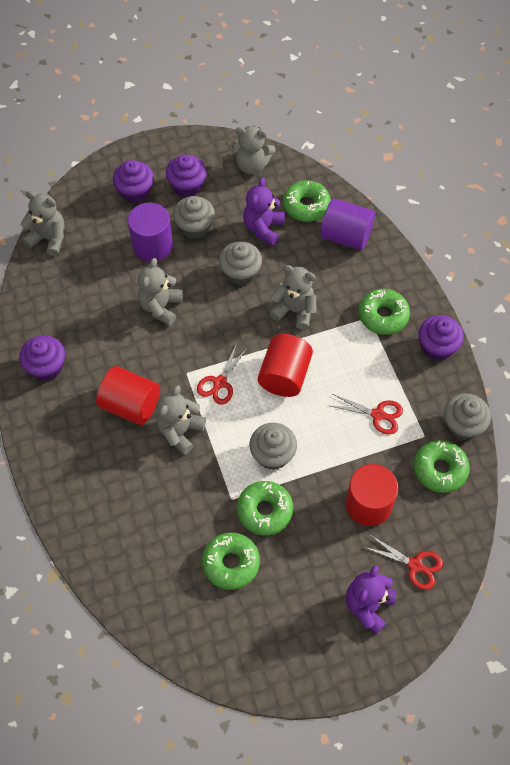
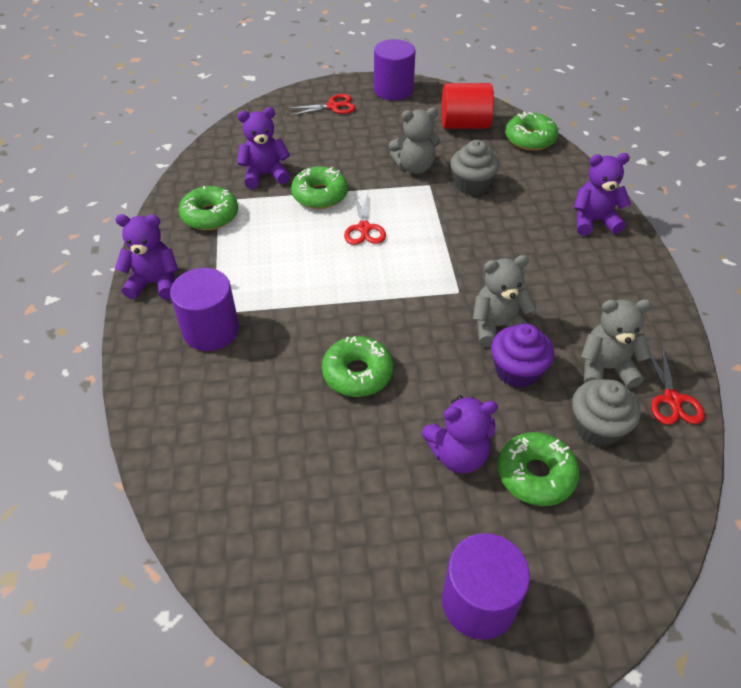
grey cupcake: [173,196,215,239] [219,241,262,286] [249,423,297,470] [444,393,491,440] = 4 -> [450,140,499,196] [572,379,641,446] = 2
grey teddy bear: [21,191,64,256] [138,258,183,326] [156,385,206,455] [231,126,276,174] [269,265,316,330] = 5 -> [389,108,440,174] [473,255,537,347] [581,299,652,389] = 3
purple cupcake: [19,335,65,381] [113,160,154,203] [166,154,207,198] [418,315,464,361] = 4 -> [491,324,554,388] = 1
purple cylinder: [127,202,173,262] [320,198,375,250] = 2 -> [170,268,239,351] [374,39,416,100] [442,533,530,640] = 3
purple teddy bear: [243,178,285,246] [346,565,396,634] = 2 -> [115,214,178,300] [237,107,290,189] [422,395,498,474] [574,153,631,236] = 4
red cylinder: [96,366,160,425] [258,334,313,397] [346,464,398,526] = 3 -> [441,83,494,129] = 1

